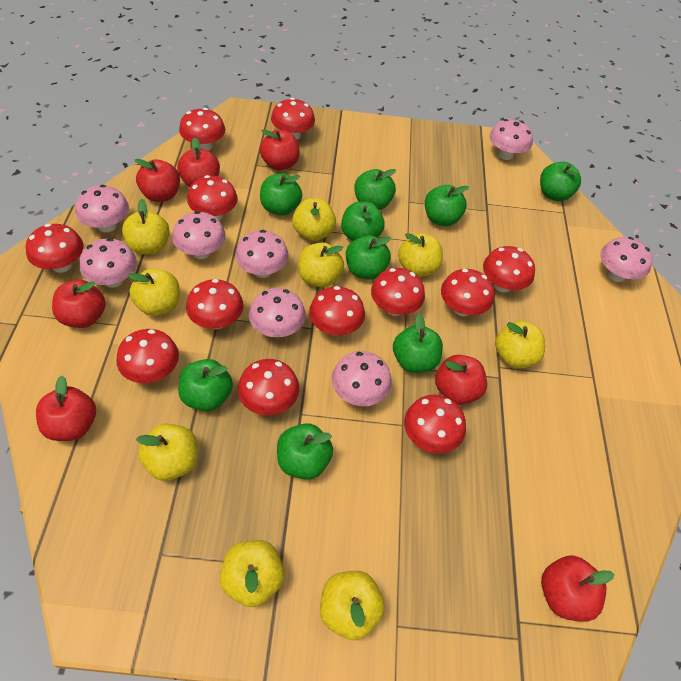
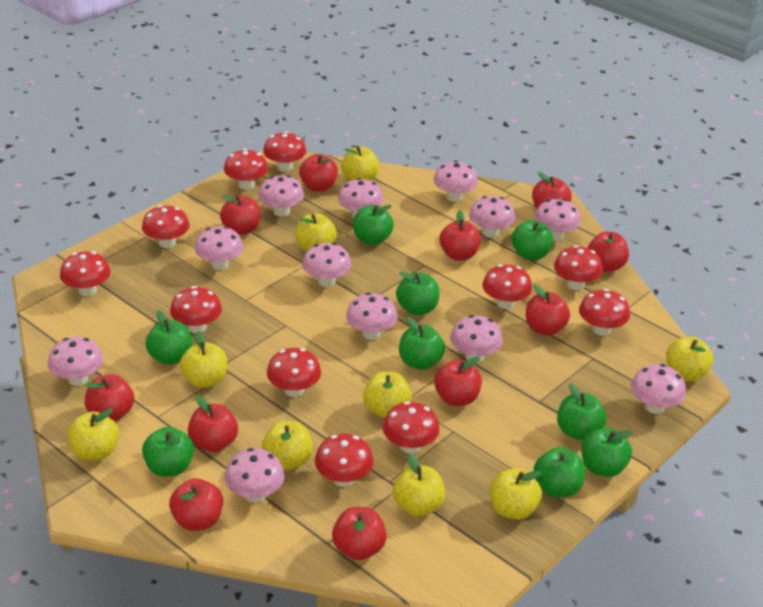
pink mushroom: [75,185,129,232] [80,238,137,288] [172,211,226,259] [235,230,289,278] [249,288,306,338] [332,351,392,406] [490,119,533,160] [600,237,653,282] = 8 -> [48,337,103,386] [195,226,243,270] [225,448,285,503] [258,175,304,217] [302,243,351,287] [338,178,384,218] [346,293,398,340] [433,160,478,202] [450,315,503,363] [469,196,515,238] [534,199,581,241] [631,364,686,414] = 12
red apple: [36,376,96,441] [52,280,106,328] [135,159,180,202] [177,137,220,187] [260,129,299,170] [435,355,487,405] [541,555,614,622] = 7 -> [85,374,134,421] [169,478,223,531] [188,395,238,452] [220,195,260,235] [299,154,338,192] [332,507,387,560] [434,356,482,406] [440,210,481,260] [526,285,570,336] [532,172,572,209] [588,231,629,272] = 11
red mushroom: [26,224,84,273] [116,329,179,383] [179,108,225,151] [186,279,244,329] [187,175,238,220] [237,359,299,415] [271,98,315,140] [309,286,365,336] [371,268,425,316] [404,394,466,454] [441,269,494,316] [483,246,535,292] = 12 -> [60,251,111,296] [142,205,190,248] [170,286,222,333] [224,149,268,190] [263,131,307,172] [267,348,321,397] [315,434,374,487] [383,401,440,453] [482,264,532,309] [554,245,603,290] [579,289,630,336] = 11

